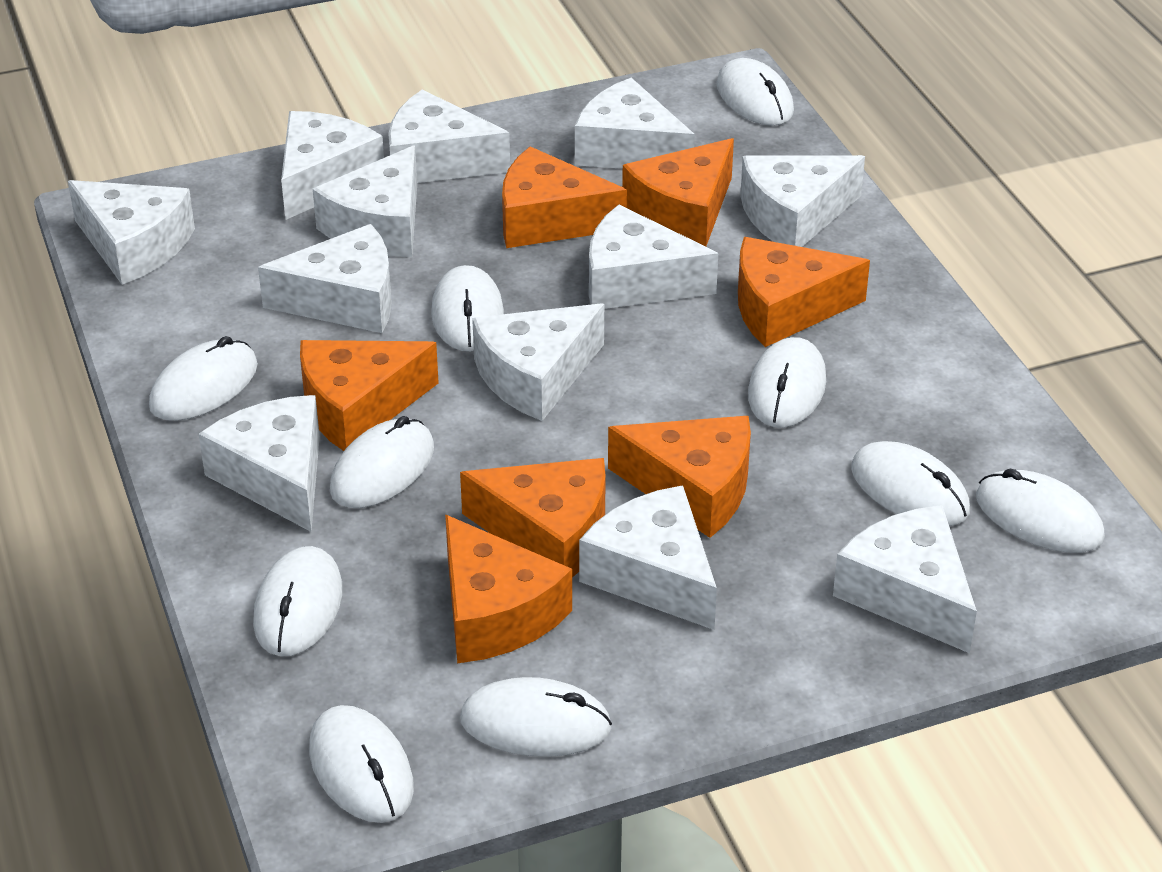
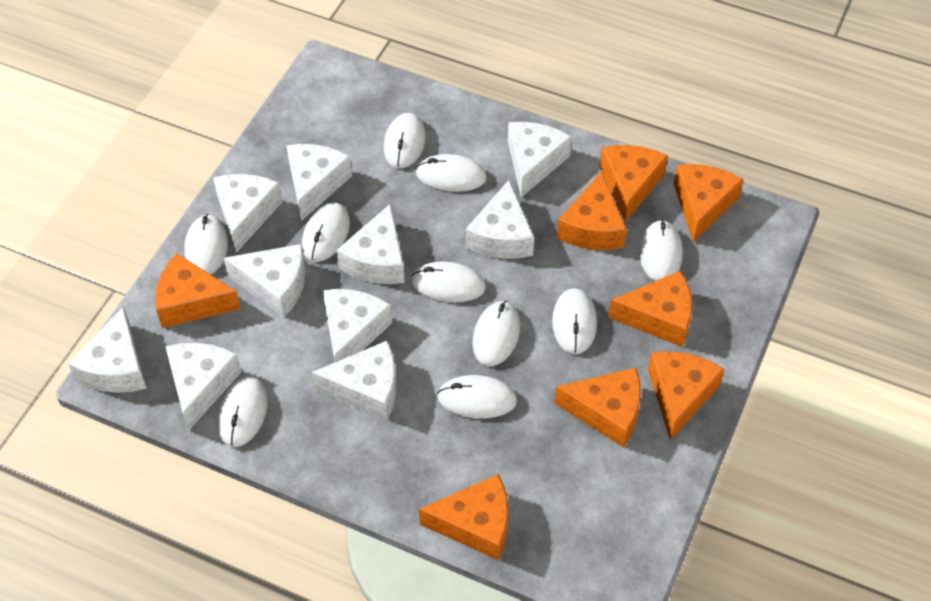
orange cheese: [300,340,439,451] [445,514,572,663] [460,458,606,577] [502,146,627,248] [608,416,751,538] [622,138,734,246] [738,237,870,347] = 7 -> [155,253,241,328] [419,474,508,560] [555,368,641,448] [557,171,627,250] [599,145,668,222] [608,271,692,347] [648,351,724,440] [674,164,744,242] = 8
white cheese: [68,180,195,285] [199,395,320,532] [258,224,392,333] [281,111,384,220] [313,145,417,257] [388,90,510,183] [472,303,604,421] [575,78,695,169] [579,485,717,630] [589,205,718,309] [740,155,865,247] [833,505,977,653] = 12 -> [68,306,147,393] [165,343,241,431] [213,174,283,253] [223,244,306,317] [286,144,352,221] [311,341,396,420] [323,289,392,362] [336,204,405,284] [465,180,534,259] [508,122,572,197] = 10

